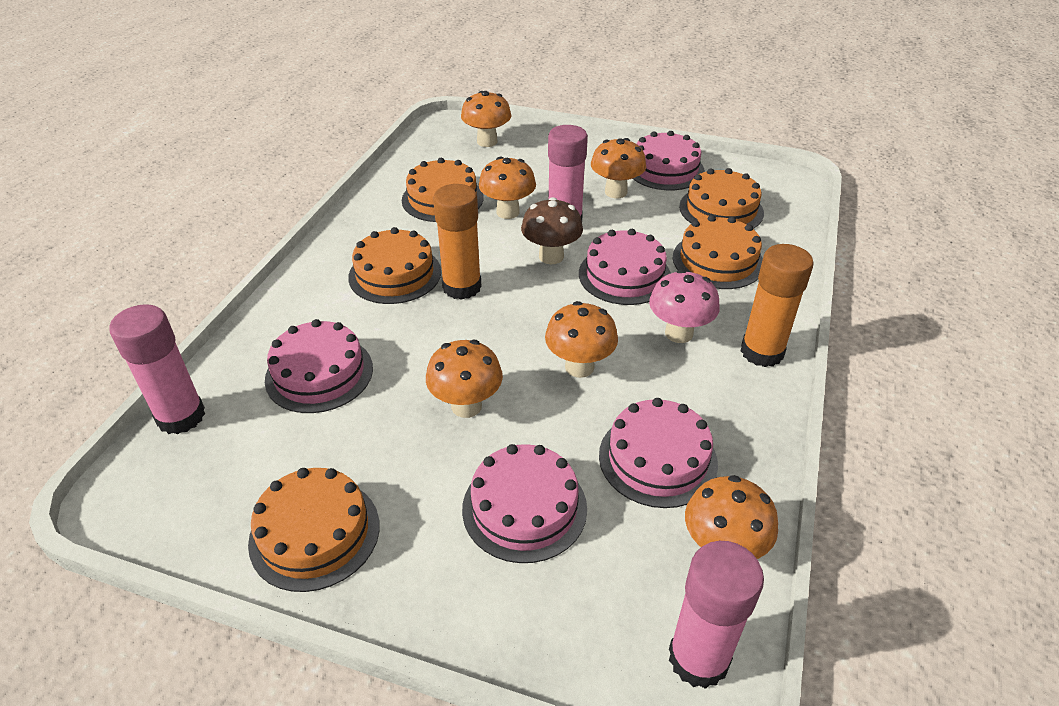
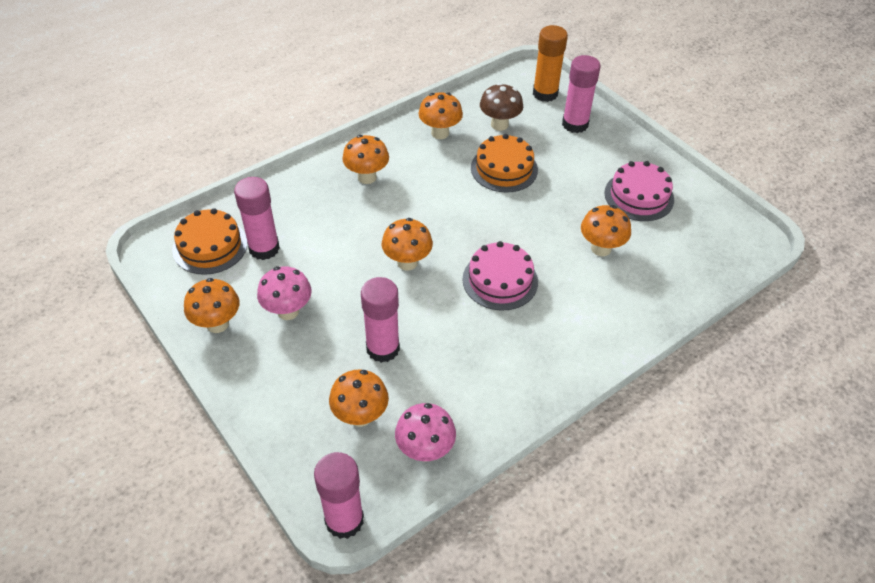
orange cake: [248,468,380,592] [348,227,441,304] [402,158,483,222] [673,215,763,289] [679,168,764,229] = 5 -> [172,208,247,275] [471,134,538,193] = 2
orange glue stick: [433,184,482,300] [741,244,814,367] = 2 -> [533,25,568,102] = 1
pink cake: [265,319,373,413] [462,444,587,563] [579,229,671,305] [599,398,718,508] [633,131,705,190] = 5 -> [463,241,538,311] [604,161,674,221] = 2
pink glue stick: [109,304,205,434] [548,125,588,221] [669,541,764,689] = 3 -> [234,177,280,260] [314,452,364,539] [361,277,400,363] [562,55,601,133] = 4
pink mushroom: [649,270,720,343] = 1 -> [257,266,312,320] [395,403,456,462] = 2

